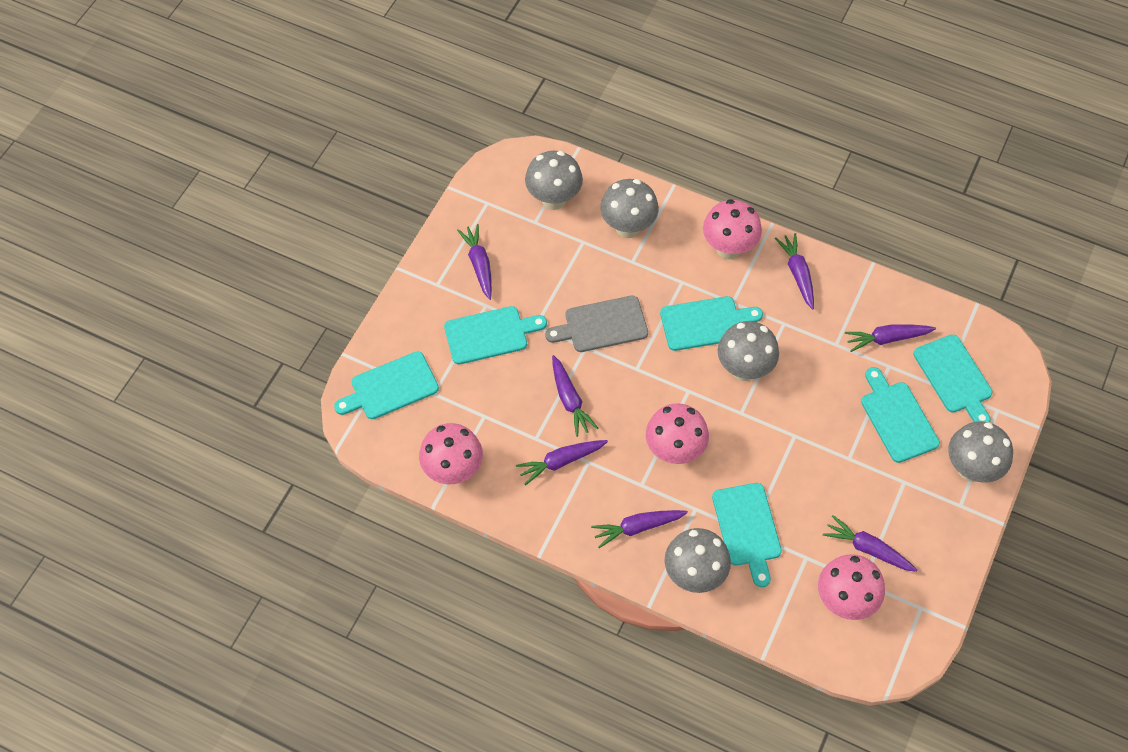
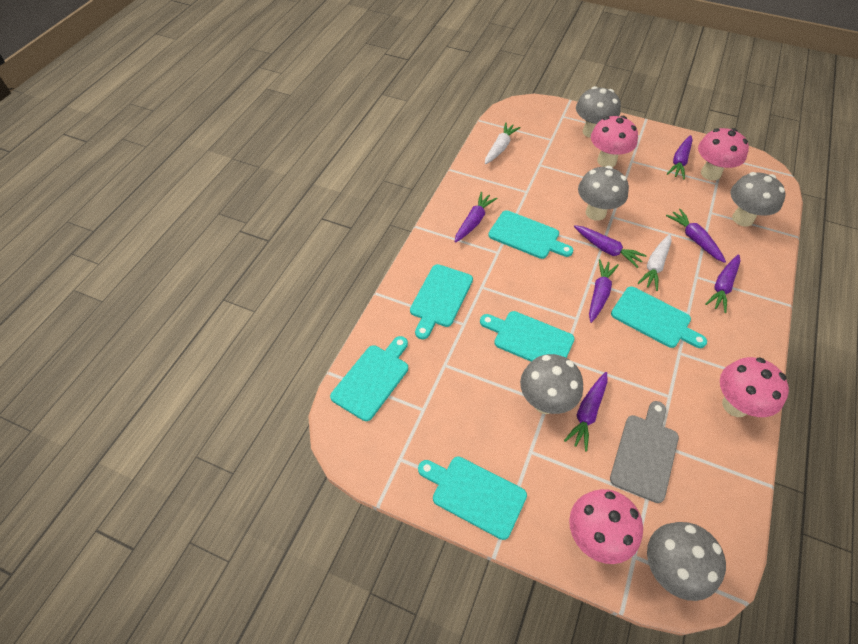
white carrot: none = 0 -> [485,122,521,164] [638,234,672,291] = 2

